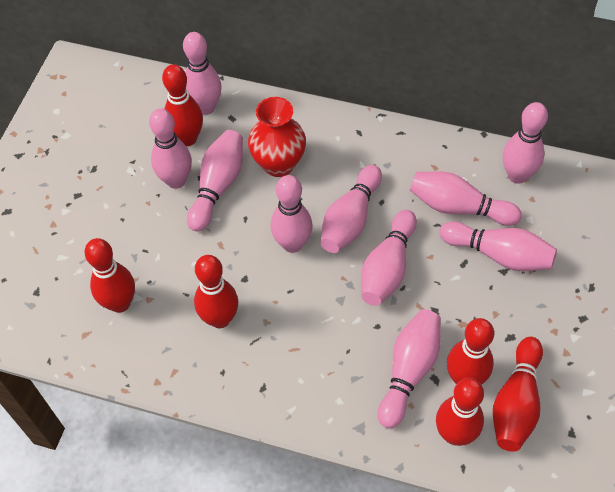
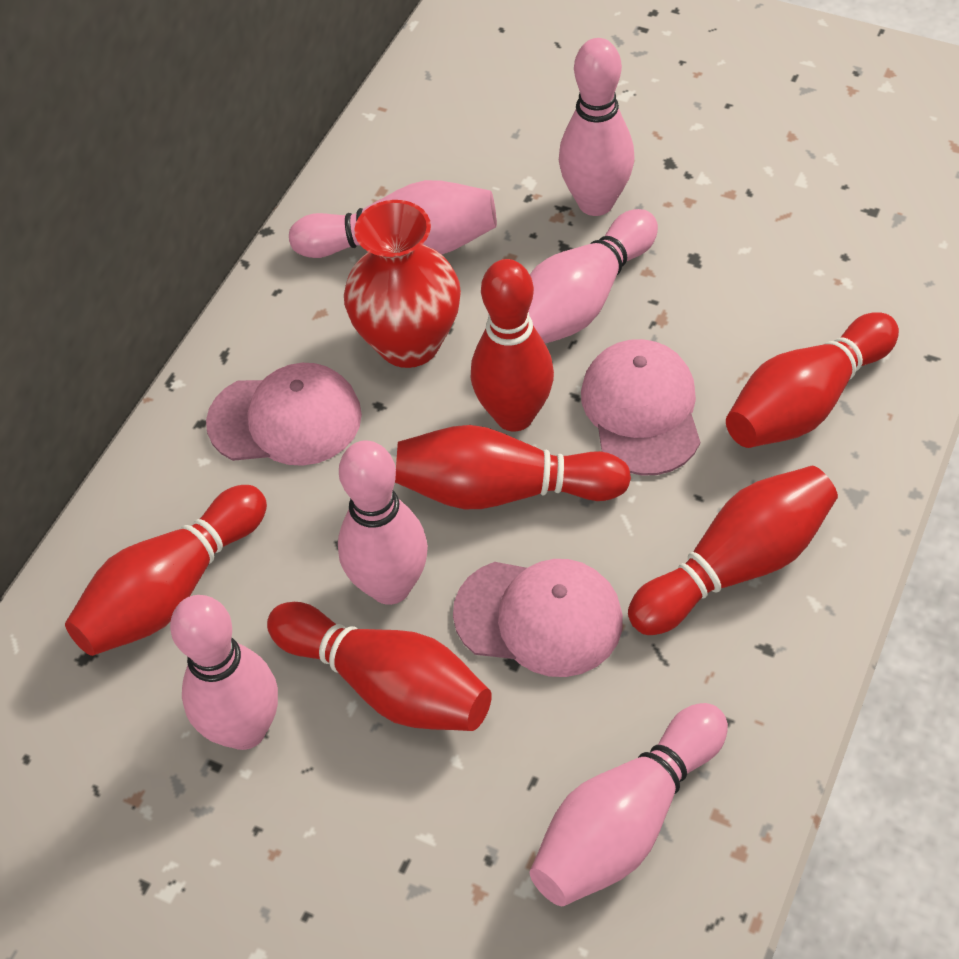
pink bowling pin: [149,108,192,189] [183,32,222,115] [187,130,243,232] [270,175,313,253] [321,165,382,253] [361,210,417,306] [378,309,441,428] [410,171,522,226] [440,221,557,271] [503,102,548,184] = 10 -> [170,595,278,750] [289,180,497,258] [338,441,428,605] [528,209,658,344] [530,703,728,906] [559,38,634,216] = 6
pink cap: none = 0 -> [206,363,362,466] [453,559,623,677] [581,339,700,476] = 3

